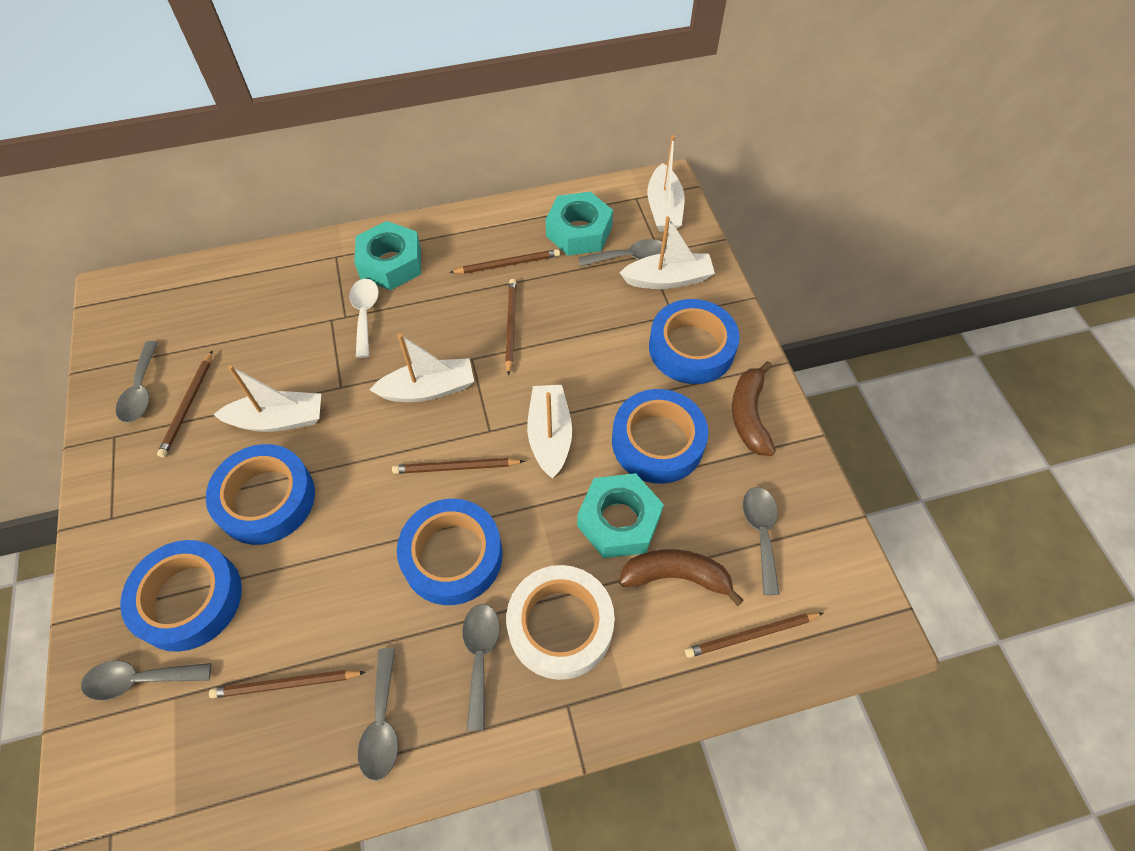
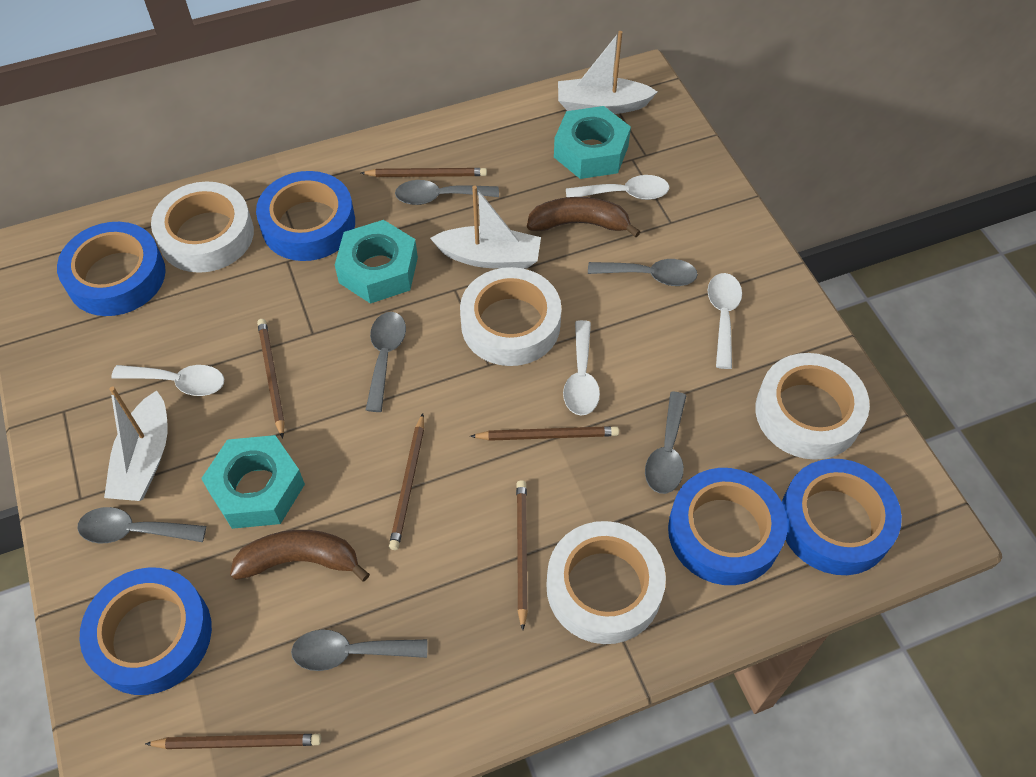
white boat: [213,365,321,432] [369,334,474,402] [527,385,572,479] [620,216,715,289] [647,135,685,232] = 5 -> [104,387,168,501] [430,186,541,269] [558,31,658,114] = 3
white spoon: [349,279,379,358] = 1 -> [111,365,224,396] [563,320,600,415] [566,175,669,200] [708,273,742,369] = 4
white tape: [506,565,615,680] = 1 -> [151,181,254,273] [460,267,561,366] [546,521,666,644] [755,353,870,460] = 4

